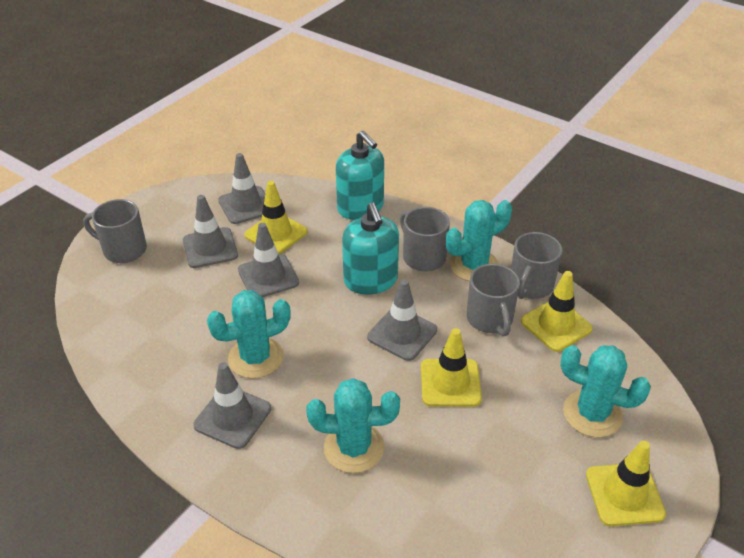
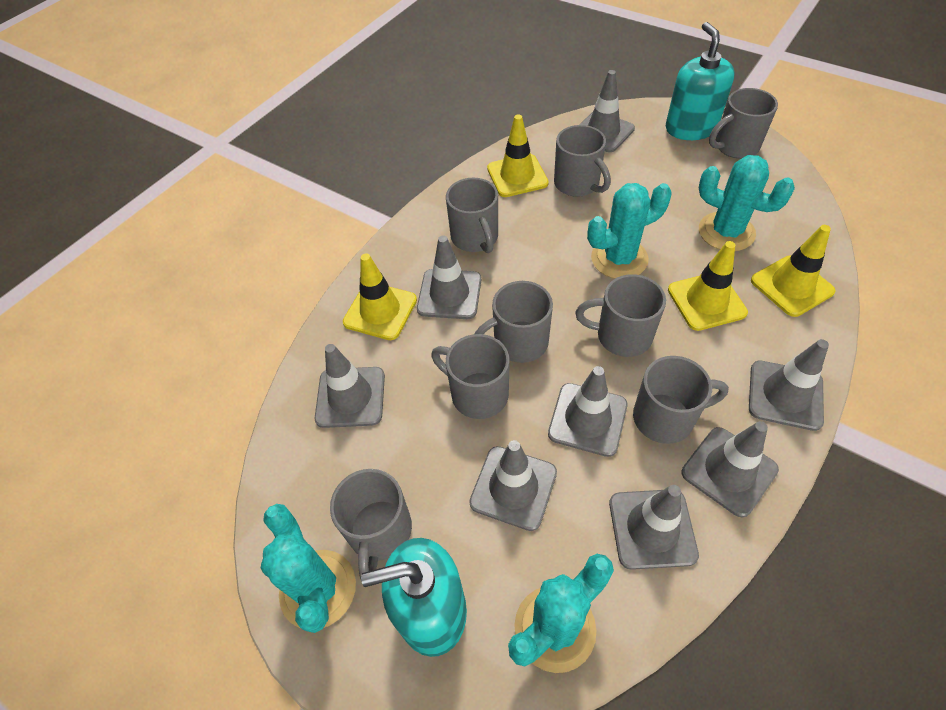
grey mug: [83,199,147,263] [400,207,450,271] [467,264,520,336] [511,232,563,299] = 4 -> [330,469,412,579] [431,334,510,419] [446,178,498,253] [474,281,553,363] [554,125,611,197] [575,274,666,357] [633,356,729,444] [709,88,778,158] = 8
grey traffic cone: [183,195,238,268] [193,362,271,449] [218,153,265,224] [238,223,299,297] [367,279,437,361] = 5 -> [315,344,385,428] [417,235,481,319] [469,440,557,531] [548,366,627,457] [579,70,635,152] [609,485,699,570] [681,421,779,517] [749,339,829,431] = 8

